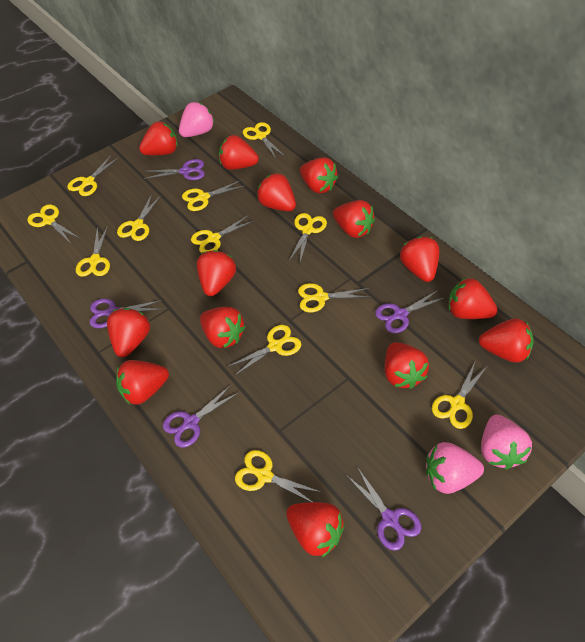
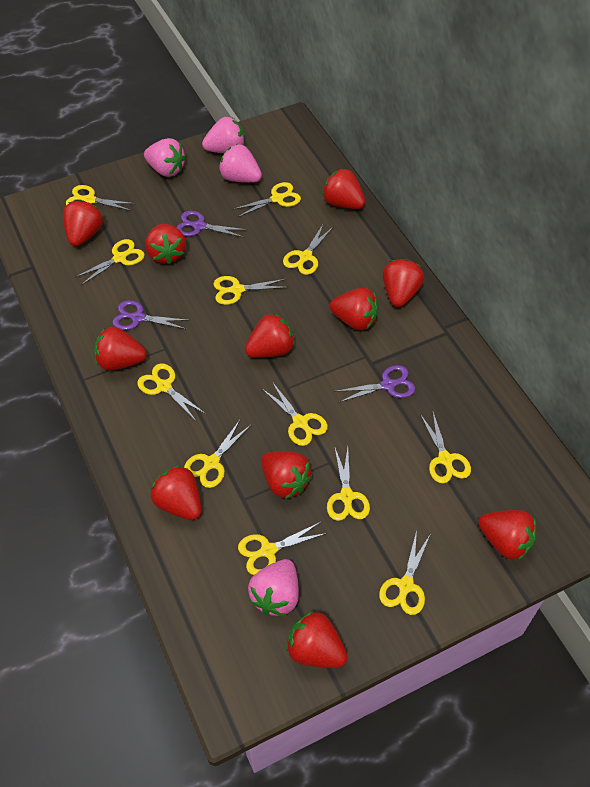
pink strawberry: [179,102,214,137] [426,442,484,494] [481,415,532,469] = 3 -> [144,138,186,177] [202,117,244,153] [219,144,262,183] [248,559,299,616] = 4
purple scissors: [90,299,162,328] [144,159,205,180] [163,385,238,447] [346,467,421,551] [375,290,446,334] = 5 -> [112,300,188,330] [176,211,247,237] [334,365,415,403] = 3
red strawberry: [107,308,150,357] [116,360,169,405] [139,122,178,155] [197,250,236,296] [200,307,246,348] [219,135,259,170] [257,173,296,211] [286,502,345,557] [300,158,338,194] [333,200,375,238] [385,342,429,389] [400,236,439,282] [448,278,498,319] [479,318,534,363] = 14 -> [63,200,103,246] [94,327,147,371] [145,224,186,264] [151,465,202,520] [245,313,295,358] [261,451,312,499] [286,611,348,668] [322,168,365,209] [330,288,378,330] [383,259,424,307] [478,510,537,560] = 11

